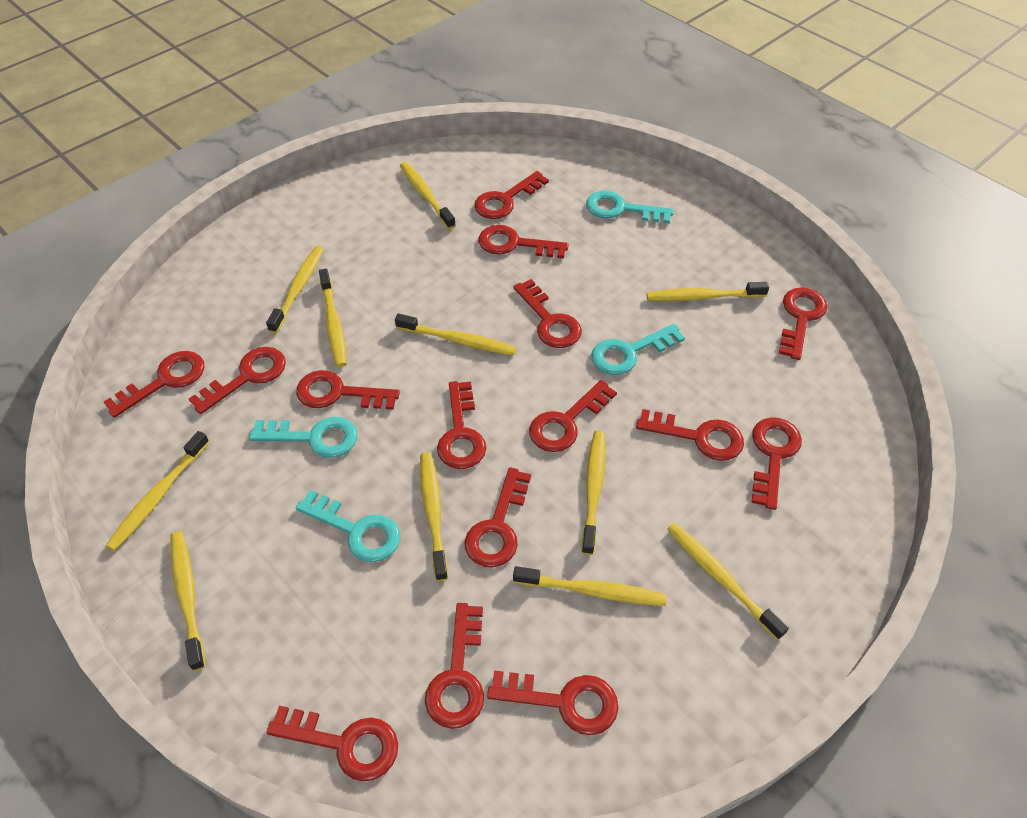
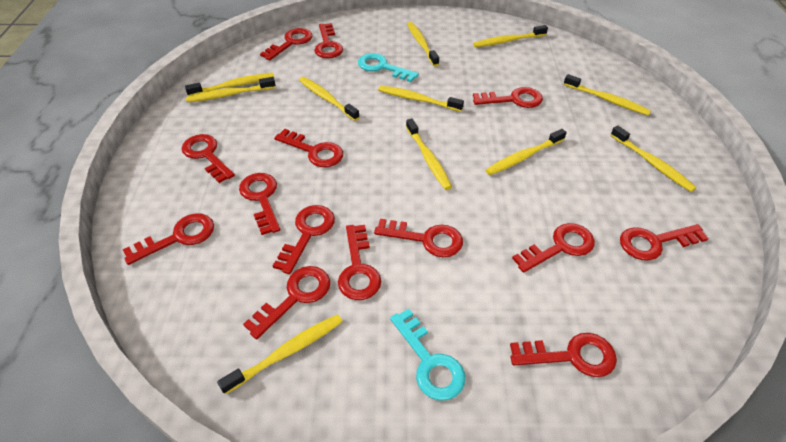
red key: [104,351,204,418] [189,347,286,414] [266,706,398,782] [296,370,400,410] [425,603,484,729] [437,381,486,469] [464,467,531,567] [474,171,549,219] [479,225,569,259] [487,670,618,735] [514,279,582,348] [529,380,617,452] [636,409,744,461] [751,417,802,510] [779,287,827,360] = 15 -> [122,213,214,265] [182,134,235,183] [239,173,280,235] [243,266,330,339] [260,28,312,61] [273,205,335,274] [274,129,343,167] [314,23,343,58] [338,225,381,300] [374,219,463,258] [473,87,543,108] [510,333,617,377] [512,223,595,273] [620,224,709,260] = 14
turquoise key: [249,417,358,458] [295,490,400,562] [586,191,674,223] [591,324,685,375] = 4 -> [358,53,419,82] [390,309,465,401] = 2

